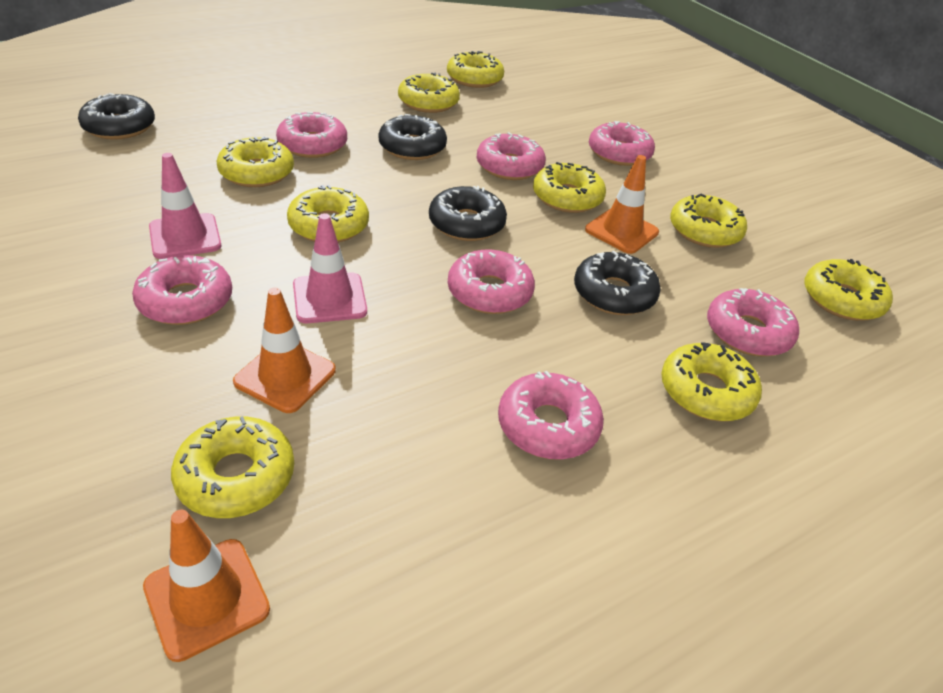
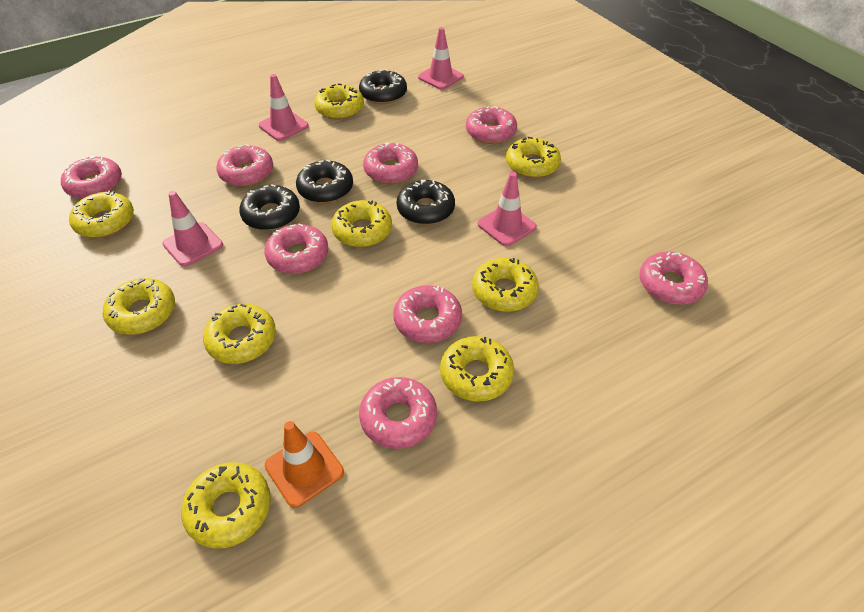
orange traffic cone: [143,510,270,662] [233,287,336,413] [585,155,659,254] = 3 -> [265,421,344,508] = 1
pink donut: [132,255,232,325] [276,112,347,158] [448,249,535,314] [477,132,546,180] [498,371,604,460] [589,121,655,166] [707,288,799,357] = 7 -> [61,156,122,199] [216,145,273,186] [264,224,328,274] [359,377,437,449] [363,143,418,184] [393,285,462,343] [466,106,517,144] [639,252,708,305] = 8
pink traffic cone: [149,153,221,259] [293,213,367,323] = 2 -> [162,191,223,267] [259,74,309,141] [418,27,464,90] [477,172,537,246] = 4

